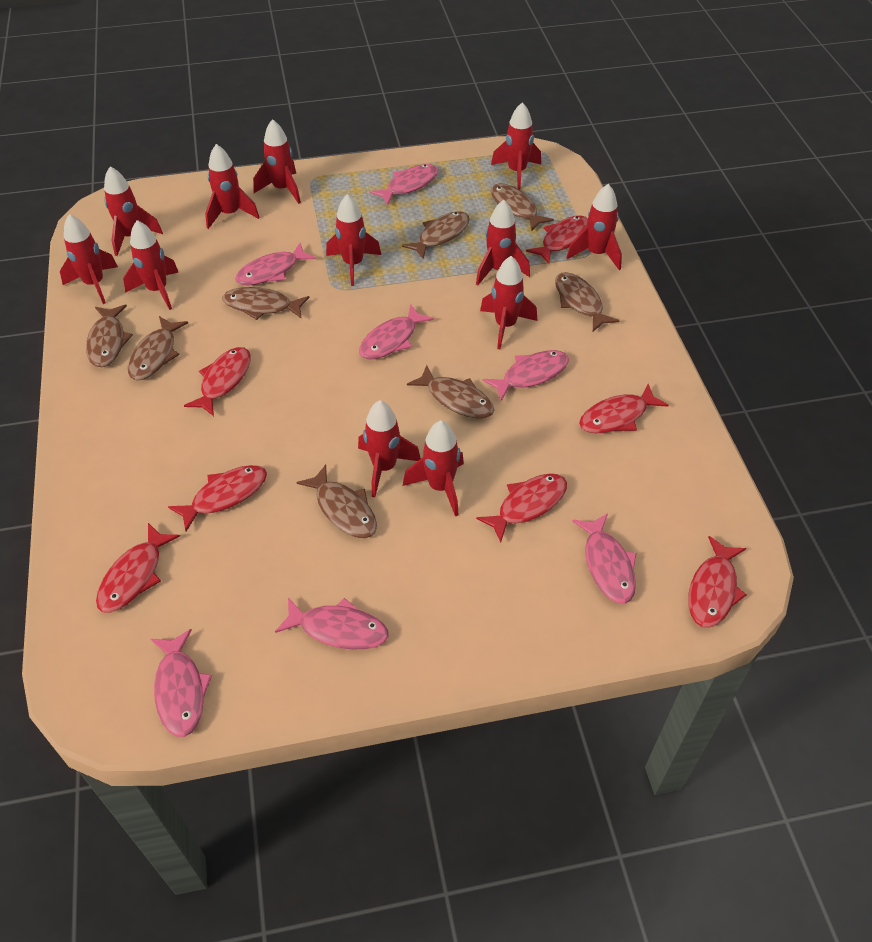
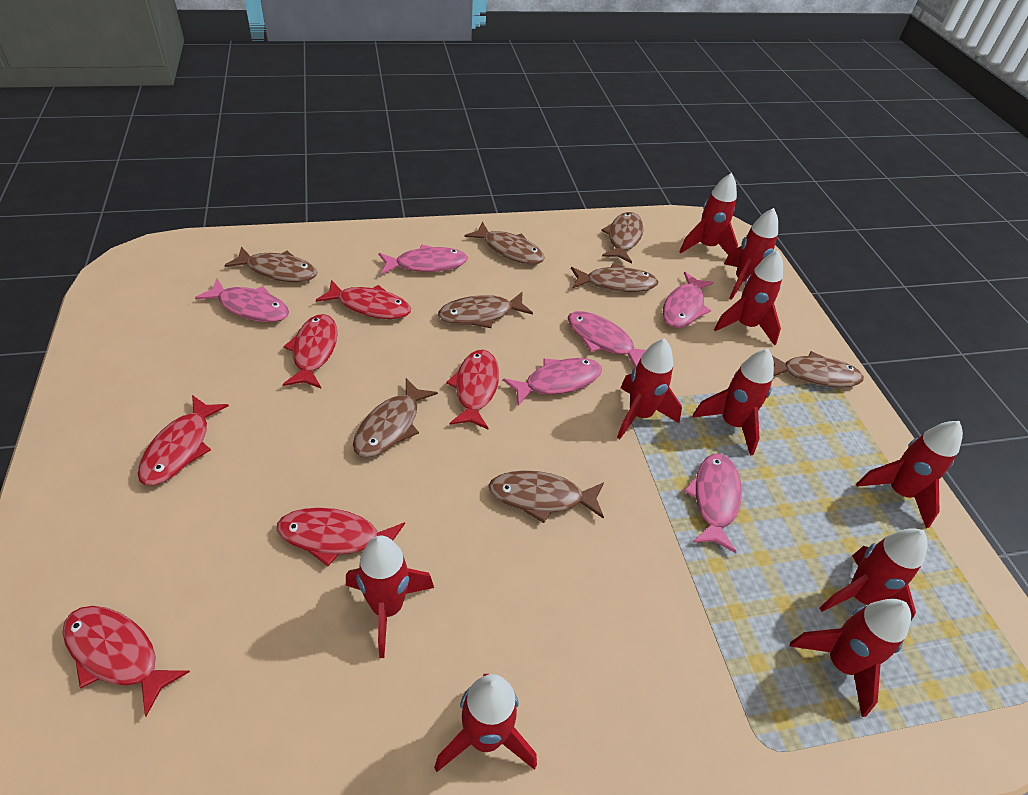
pink fish: [151,629,212,737] [235,243,316,285] [275,598,389,650] [359,304,434,359] [370,164,438,206] [483,350,569,401] [572,513,637,604] = 7 -> [195,279,289,322] [379,245,468,275] [503,358,602,406] [568,311,646,367] [663,272,714,328] [684,454,742,553] = 6
red fish: [96,523,180,613] [168,465,267,531] [184,347,251,416] [476,473,567,543] [526,215,588,264] [579,384,669,433] [688,536,747,628] = 7 -> [62,606,190,717] [138,395,229,486] [277,508,405,566] [283,314,338,389] [316,280,411,319] [446,349,499,429] = 6
red rocket: [60,214,118,304] [104,166,163,256] [123,220,179,310] [205,144,260,229] [253,119,301,204] [326,194,381,286] [358,400,421,497] [403,420,464,516] [476,200,530,286] [480,256,537,349] [491,102,541,190] [566,184,622,270] = 12 -> [346,536,434,658] [434,674,537,772] [617,338,682,439] [679,173,738,254] [693,349,774,456] [714,251,783,346] [724,208,778,300] [790,599,911,717] [820,528,928,620] [856,421,963,528] = 10

